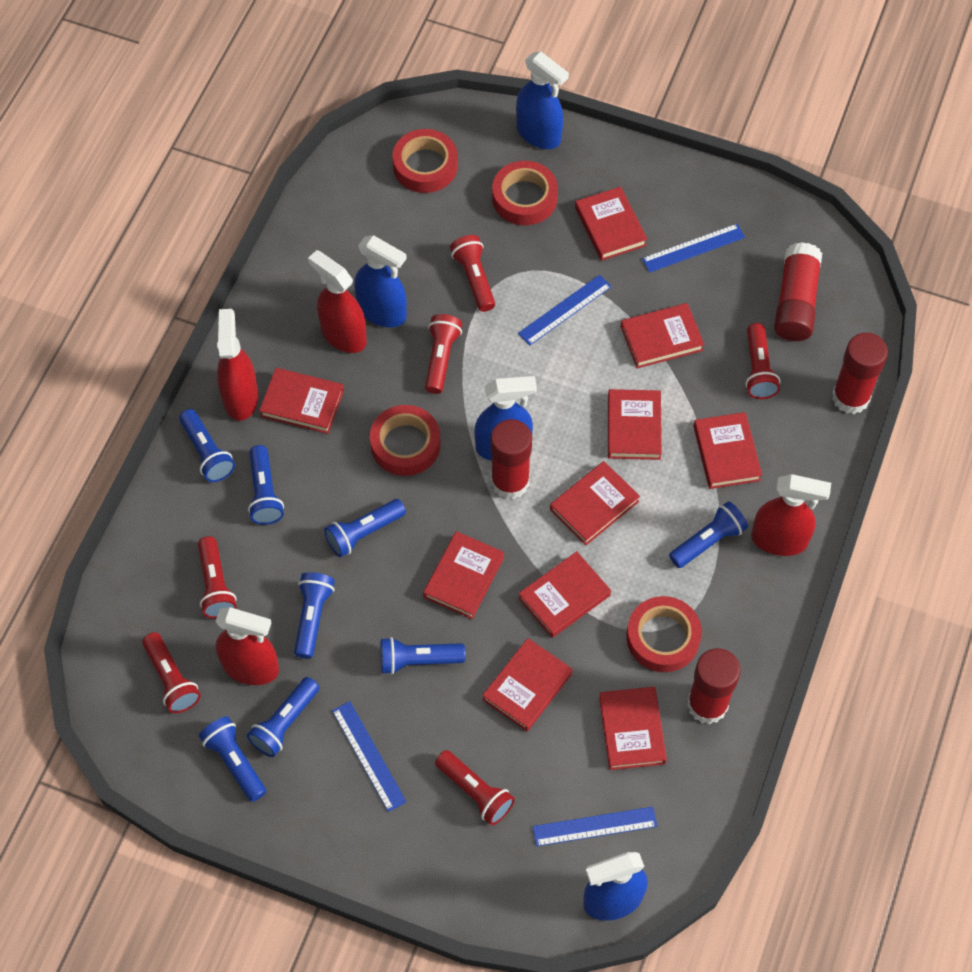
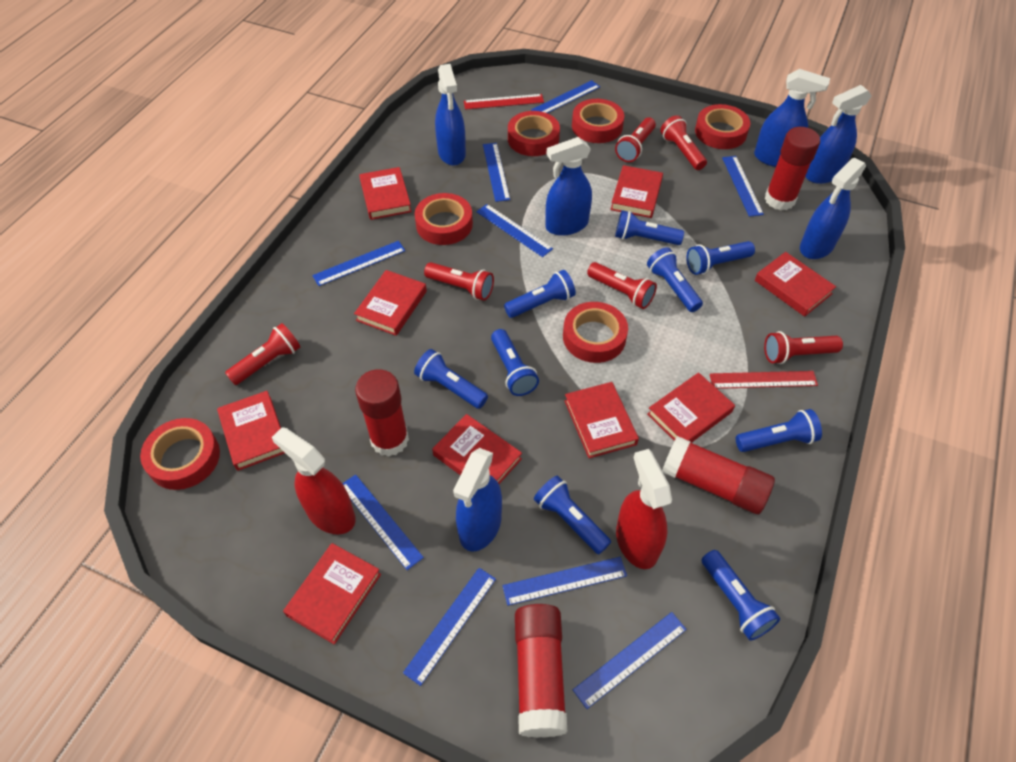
blue flashlight: [179,409,235,482] [199,716,266,802] [247,677,319,757] [248,445,284,525] [294,572,335,659] [324,499,406,557] [380,637,465,674] [669,501,748,568] = 8 -> [414,349,488,409] [491,329,539,396] [504,270,576,318] [534,475,611,554] [615,210,684,245] [647,247,703,312] [686,241,755,275] [702,550,780,641] [736,409,822,452] = 9
blue ruler: [332,701,407,812] [518,275,612,346] [533,807,657,847] [642,224,745,273] = 4 -> [312,241,405,286] [342,474,424,570] [403,568,496,686] [476,204,553,257] [483,143,510,202] [502,557,627,606] [531,80,600,113] [573,612,687,709] [722,156,764,217] = 9
blue spray bottle: [354,235,407,328] [474,376,537,461] [516,51,569,149] [583,852,648,921] = 4 -> [435,64,466,166] [453,448,502,551] [545,137,592,236] [754,69,830,167] [800,158,866,259] [805,85,872,184] = 6
red book: [259,368,344,434] [423,531,504,619] [482,638,572,731] [518,551,611,638] [550,461,640,546] [575,187,647,261] [599,687,667,770] [608,389,662,460] [621,303,704,368] [693,412,762,489] = 10 -> [217,391,285,471] [283,543,381,645] [354,270,427,336] [359,167,412,220] [432,414,522,484] [564,382,639,458] [610,165,663,218] [647,372,735,443] [755,252,836,317] = 9
red ruler: none = 0 -> [464,94,544,110] [710,371,818,389] = 2
red spray bottle: [216,607,279,685] [217,309,259,421] [308,250,367,353] [751,474,831,556] = 4 -> [271,427,355,534] [616,449,672,569] = 2
red tape: [370,405,440,476] [392,129,458,193] [492,161,558,225] [627,596,702,672] = 4 -> [140,418,220,490] [415,193,473,245] [508,111,560,156] [563,302,628,363] [572,99,624,143] [695,104,750,149] = 6

